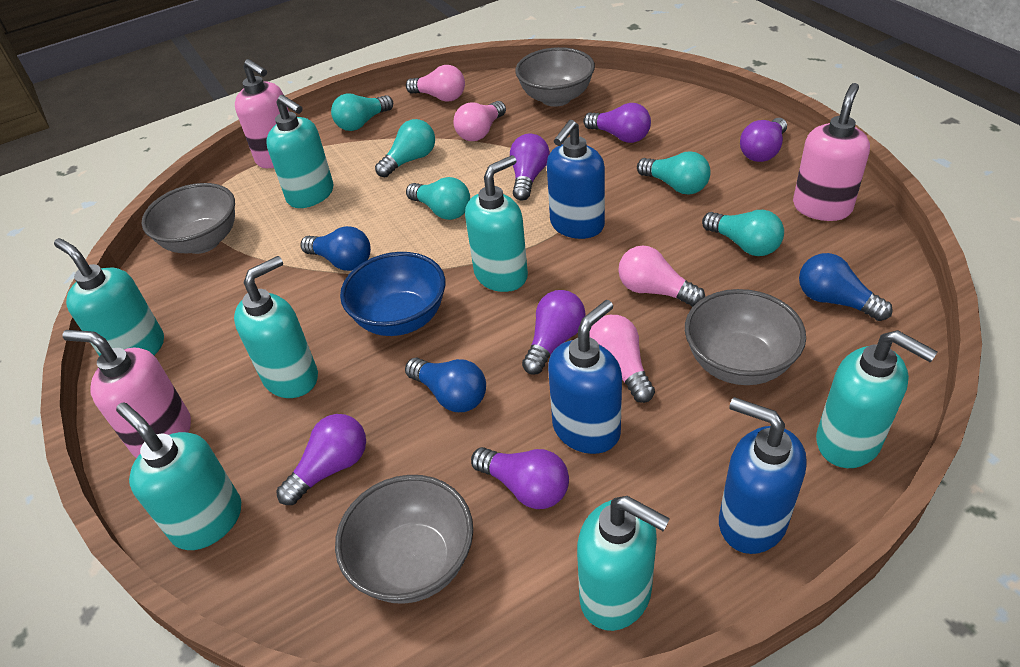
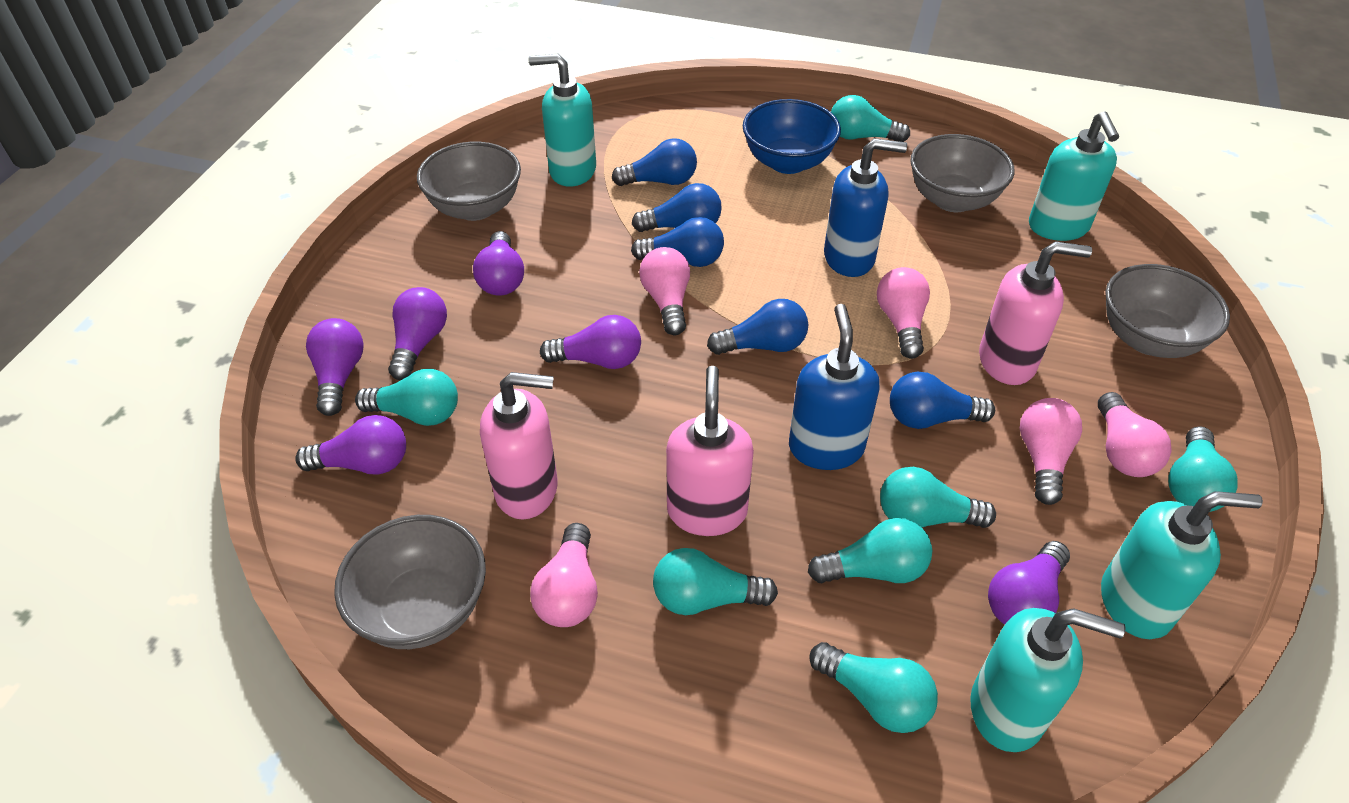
blue light bulb: [300,226,371,271] [405,358,486,412] [799,253,893,321] = 3 -> [612,138,697,186] [631,217,724,267] [632,183,722,232] [707,299,808,355] [890,372,995,429] = 5
blue soap dispenser: [547,120,605,239] [548,300,622,454] [719,397,807,554] = 3 -> [789,304,880,470] [824,138,907,277] = 2
pink light bulb: [406,65,465,102] [453,101,506,141] [589,315,655,403] [618,245,705,307] = 4 -> [530,523,598,627] [639,247,690,335] [877,267,930,359] [1020,398,1082,505] [1098,392,1172,477] = 5
turquoise light bulb: [331,93,393,131] [375,119,435,177] [406,177,470,220] [637,151,711,195] [702,210,784,256] = 5 -> [355,369,458,426] [653,548,778,615] [808,518,932,584] [809,642,938,733] [831,95,910,142] [880,467,996,528] [1168,426,1238,512] = 7
turquoise soap dispenser: [54,238,164,356] [116,402,241,550] [234,256,318,398] [266,95,333,208] [465,155,528,292] [577,496,670,631] [816,330,937,468] = 7 -> [528,54,596,187] [970,608,1126,752] [1029,111,1119,241] [1101,491,1263,639] = 4

